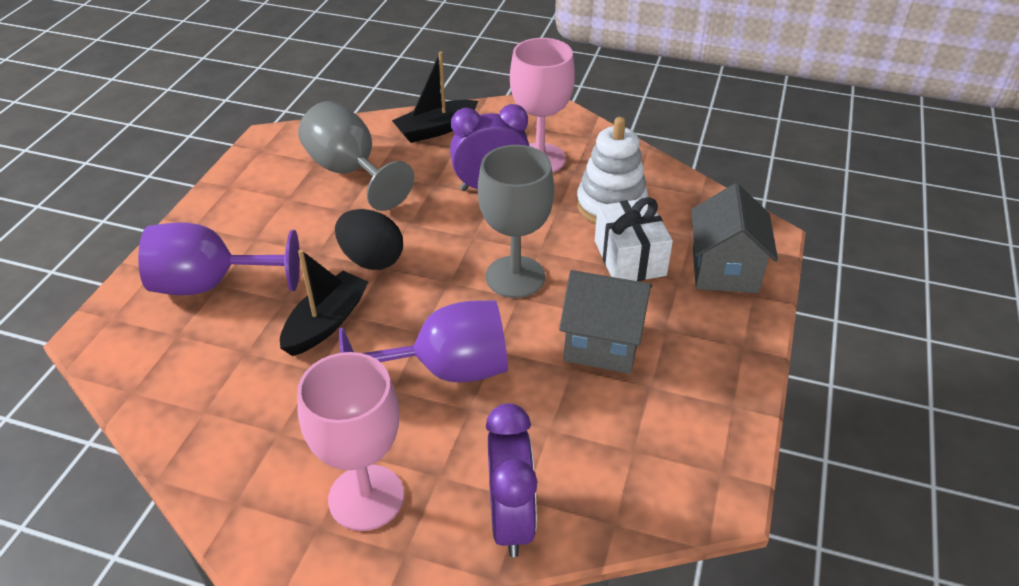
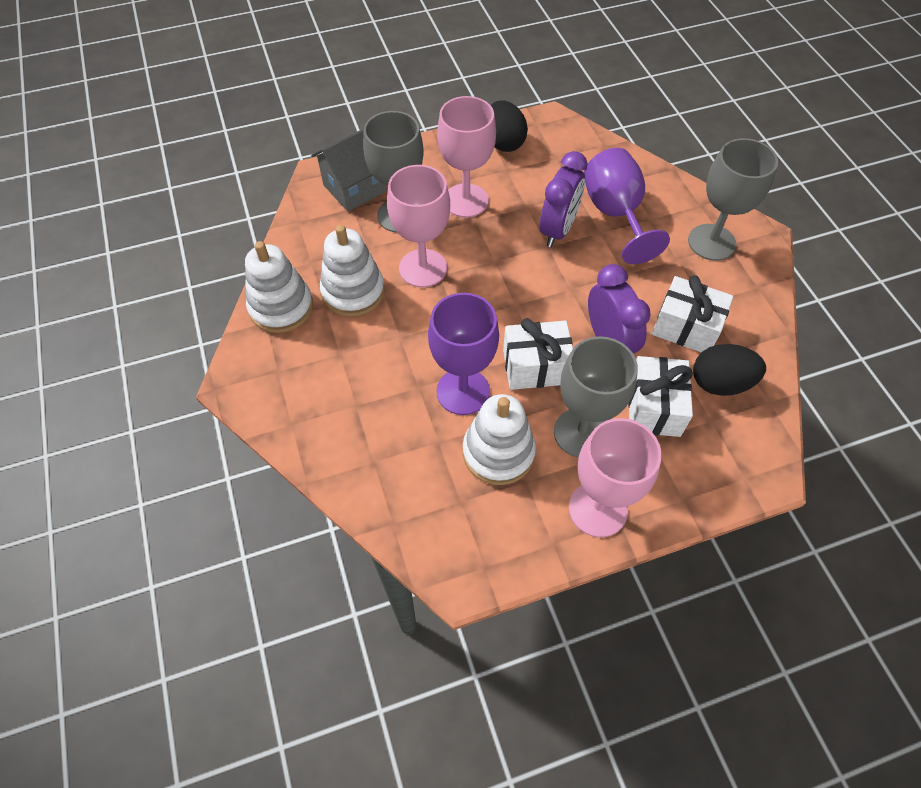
black boat: [280,250,368,356] [392,51,478,143] = 2 -> none = 0
black egg: [335,209,403,270] = 1 -> [491,100,528,152] [693,344,766,396] = 2
grey goblet: [298,101,414,211] [478,145,554,298] = 2 -> [363,111,424,233] [554,336,638,458] [688,138,778,261] = 3
grey house: [559,270,652,374] [691,183,778,293] = 2 -> [311,129,387,212] = 1
pink goblet: [297,352,404,531] [510,38,575,173] = 2 -> [387,165,450,287] [437,96,496,218] [569,418,662,537] = 3
white gift: [595,197,673,281] = 1 -> [503,318,573,390] [628,356,693,437] [652,275,733,353] = 3
white stacking toy: [577,117,648,224] = 1 -> [245,241,313,333] [320,225,385,317] [463,394,536,485] = 3

